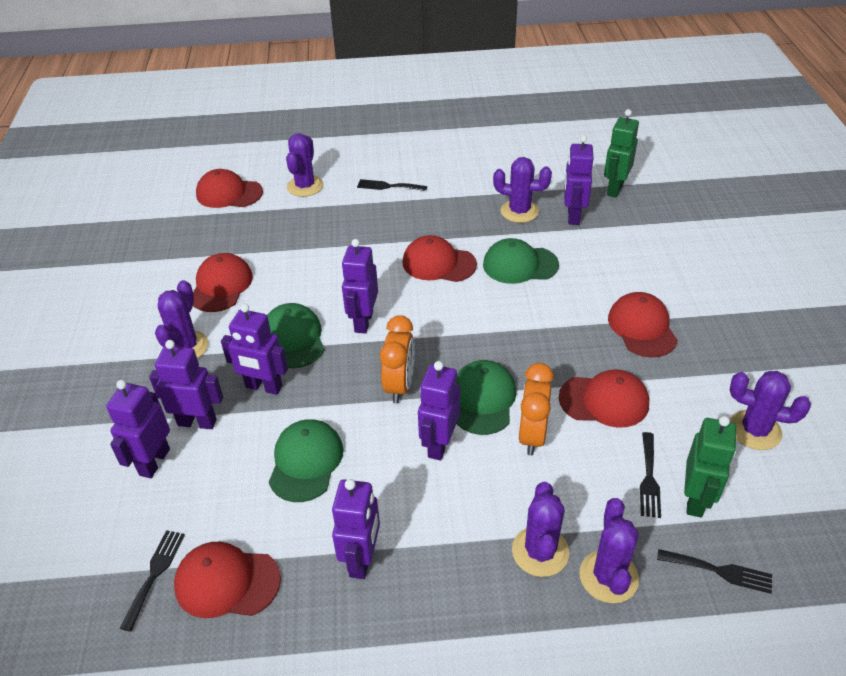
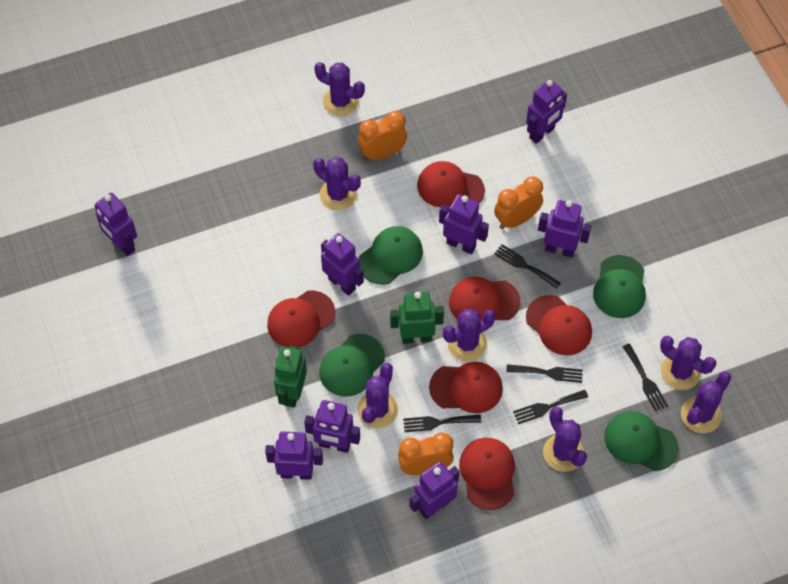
black fork: [120,530,185,632] [357,179,427,191] [640,432,661,518] [657,549,772,594] = 4 -> [403,415,481,432] [494,244,561,289] [506,364,583,383] [513,390,588,424] [622,343,668,411] = 5
orange clock: [380,315,415,403] [518,363,554,456] = 2 -> [358,111,407,161] [398,432,454,475] [494,176,543,229] = 3
purple cactus: [155,280,208,359] [286,133,324,197] [493,157,552,223] [512,482,570,577] [579,498,639,603] [730,371,811,450] = 6 -> [313,157,361,210] [314,62,365,116] [358,363,398,428] [443,309,495,361] [543,406,587,472] [660,336,716,390] [681,371,731,433] = 7
purple robot: [106,380,170,478] [149,340,223,429] [221,304,288,395] [332,479,380,579] [342,239,378,334] [418,361,460,461] [564,135,594,225] = 7 -> [94,193,137,256] [265,431,323,480] [304,400,360,453] [321,233,364,296] [410,461,459,519] [439,194,489,254] [526,79,567,144] [538,200,591,258] = 8

